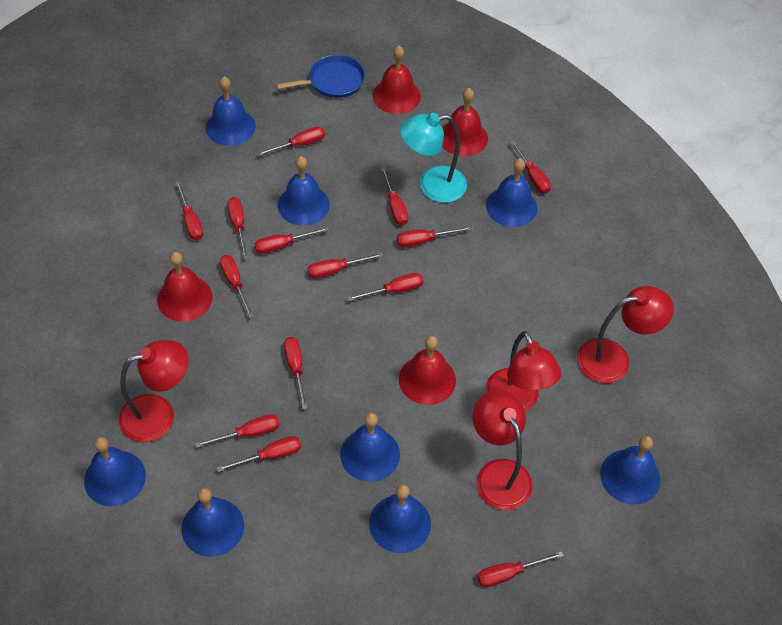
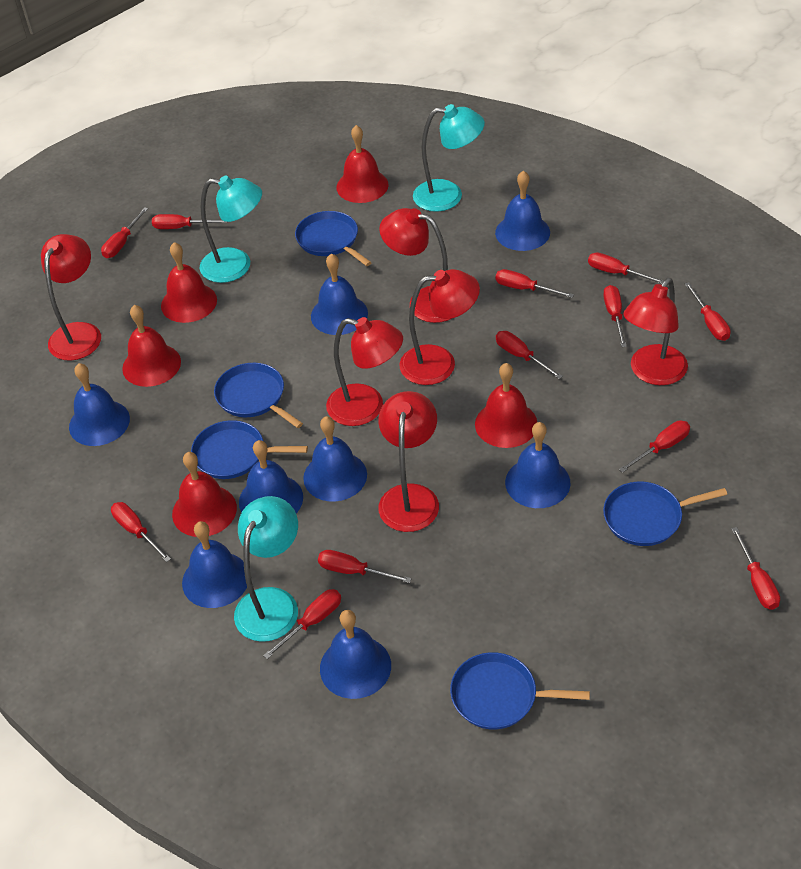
blue pan: [276,55,365,98] = 1 -> [191,420,308,479] [214,363,303,428] [295,211,372,266] [450,652,590,730] [603,482,727,546] = 5
red bell: [157,252,213,322] [373,46,421,114] [399,336,456,405] [442,88,488,157] = 4 -> [122,305,181,387] [161,242,217,323] [172,452,237,537] [336,125,389,203] [475,363,537,448] = 5
red lamp: [119,340,188,443] [473,390,533,510] [485,331,561,412] [577,286,674,383] = 4 -> [41,234,101,361] [326,317,403,426] [379,208,452,323] [379,391,439,532] [399,269,480,385] [623,278,688,385] = 6
red screwdriver: [176,181,203,240] [195,414,280,448] [217,436,301,472] [220,255,254,318] [227,197,248,259] [255,227,329,254] [257,127,325,156] [284,337,307,409] [308,253,383,279] [348,273,423,301] [381,167,408,226] [397,226,471,247] [477,551,564,587] [510,140,551,194] = 14 -> [101,207,148,258] [111,502,171,562] [152,214,228,229] [263,589,341,659] [318,550,412,583] [496,269,574,298] [496,331,563,379] [588,252,664,284] [603,285,627,347] [619,421,690,473] [685,282,731,341] [731,527,780,610] = 12
turquoise lamp: [400,113,467,203] = 1 -> [199,175,262,283] [234,496,298,642] [413,104,485,212] = 3

